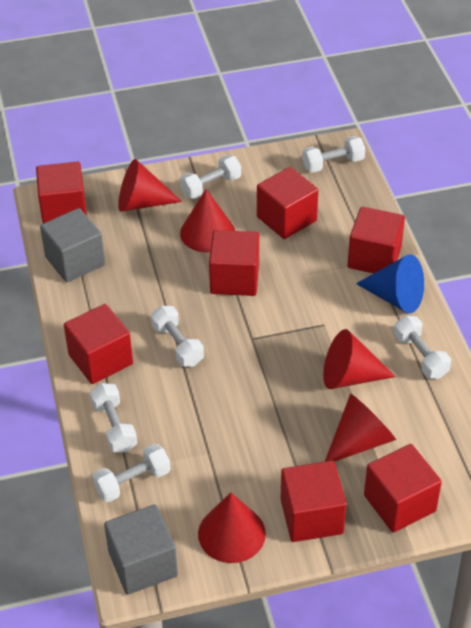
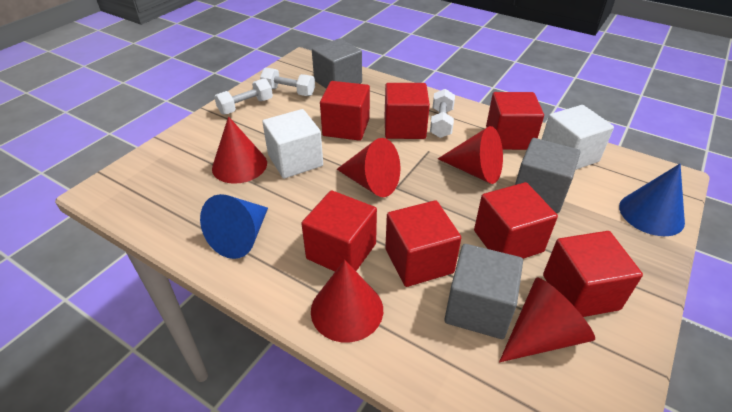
blue cone: [356,254,424,313] = 1 -> [200,194,268,259] [619,164,685,236] = 2
grey cube: [40,208,105,282] [104,505,178,595] = 2 -> [312,38,362,89] [444,244,523,339] [515,138,580,213] = 3
white cube: none = 0 -> [262,109,323,178] [542,105,614,170] = 2
white dumbbell: [90,383,137,453] [92,444,170,502] [151,306,204,367] [180,155,241,199] [302,136,365,173] [394,316,451,379] = 6 -> [214,78,273,115] [260,68,315,96] [430,89,455,138] = 3

